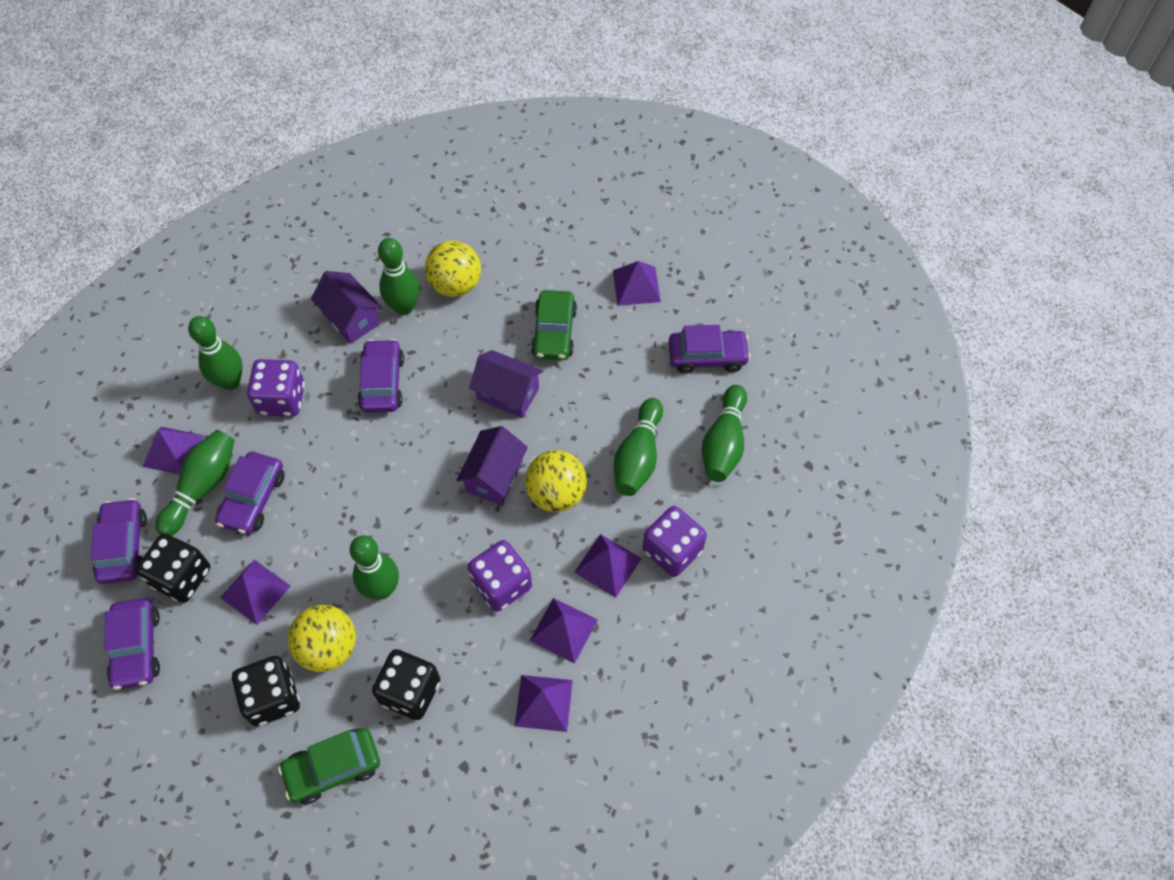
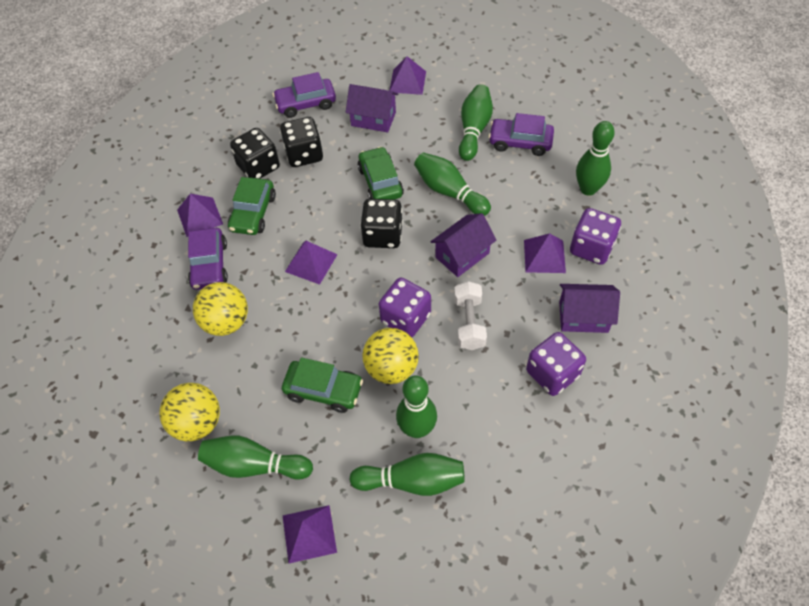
green car: [278,728,380,804] [531,290,577,360] = 2 -> [228,177,276,235] [282,358,363,413] [358,147,404,199] = 3
purple car: [91,498,147,584] [104,598,160,690] [215,452,285,534] [357,339,404,413] [669,325,751,374] = 5 -> [188,228,228,290] [273,72,336,118] [488,113,554,156] = 3
purple pyramid: [142,427,204,475] [220,560,291,625] [515,675,573,732] [530,598,597,664] [574,534,642,598] [613,261,661,306] = 6 -> [177,194,223,237] [283,505,337,563] [285,241,338,285] [389,56,426,95] [524,233,566,273] = 5
white dumbbell: none = 0 -> [454,281,487,350] = 1

